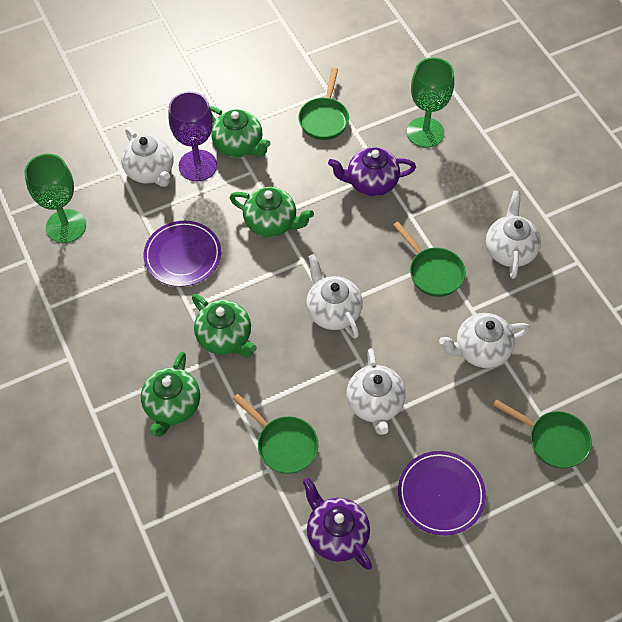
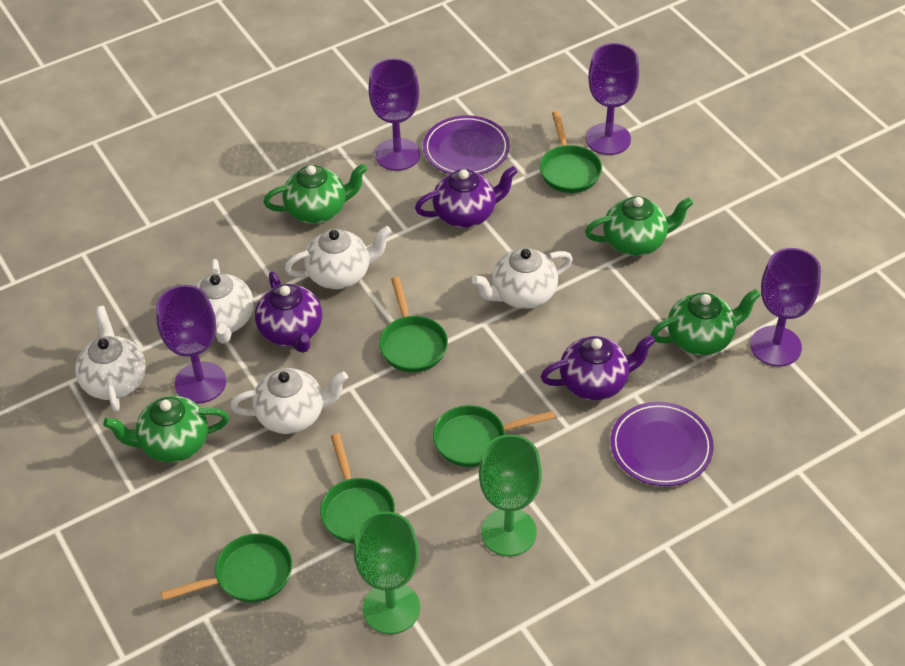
green pan: [233,394,318,474] [298,68,349,140] [393,222,466,297] [493,399,592,469] = 4 -> [160,533,292,603] [320,433,395,544] [379,277,448,373] [433,405,556,467] [540,111,602,193] = 5
purple goblet: [168,91,217,181] = 1 -> [156,285,226,403] [368,58,420,171] [586,43,639,155] [750,248,821,366] = 4
purple teapot: [303,478,372,570] [328,147,416,196] = 2 -> [255,272,322,353] [415,166,518,228] [540,335,655,401] = 3

